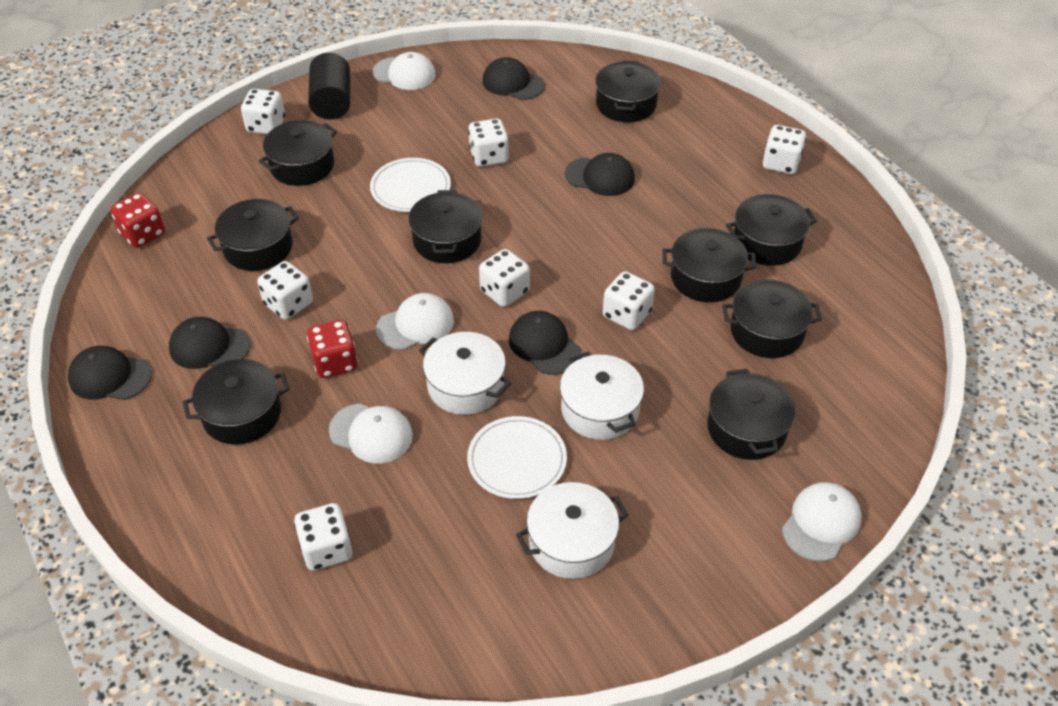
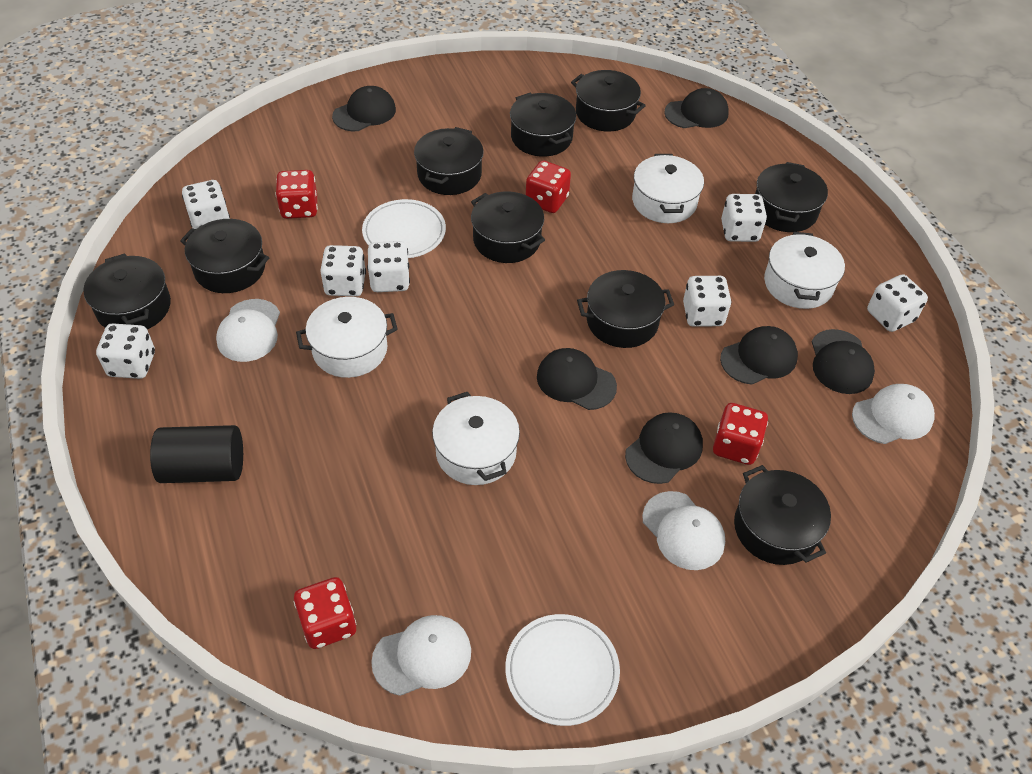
black cap: [68,346,152,400] [169,317,250,369] [482,57,545,100] [509,311,581,375] [565,153,635,196] = 5 -> [332,86,396,131] [537,348,617,410] [625,412,703,484] [664,88,729,128] [720,326,798,384] [811,329,875,394] = 6
red dice: [111,193,165,248] [307,320,358,378] = 2 -> [276,170,318,219] [294,577,356,649] [526,160,571,213] [713,403,768,465] = 4
white pot: [419,332,511,415] [516,482,629,579] [560,352,644,440] = 3 -> [296,297,398,378] [432,392,520,485] [632,154,704,223] [764,232,845,309] = 4

